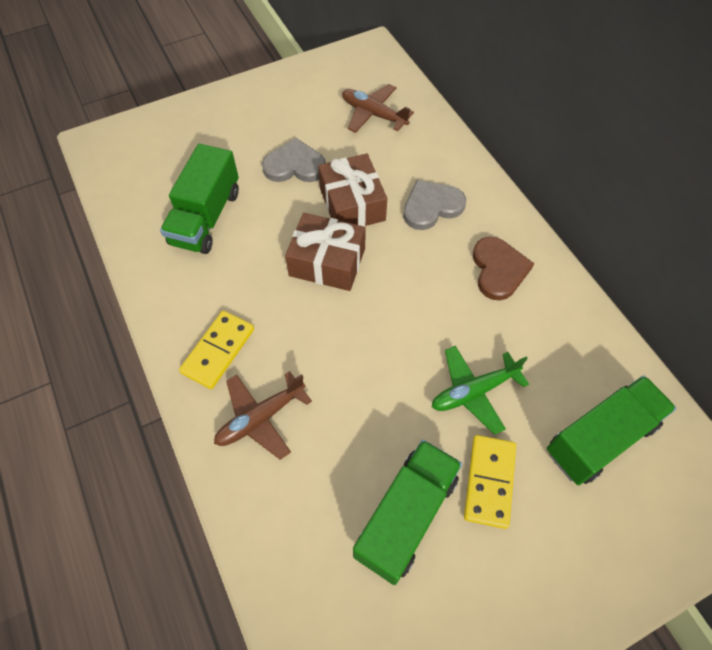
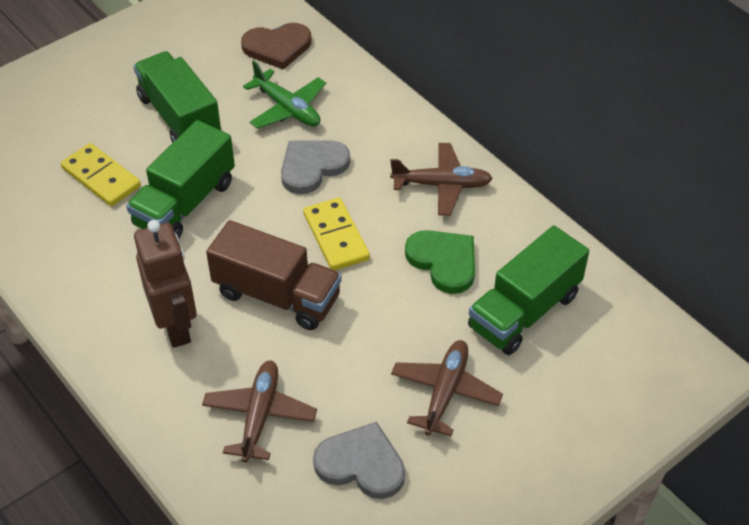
brown gift: [285,213,366,291] [318,153,387,227] = 2 -> none = 0
brown plane: [214,371,312,460] [342,84,414,133] = 2 -> [202,361,317,463] [390,143,493,216] [391,340,503,436] = 3
brown robot: none = 0 -> [134,220,197,348] = 1
brown truck: none = 0 -> [206,220,341,330] = 1
green heart: none = 0 -> [405,230,475,294] = 1

